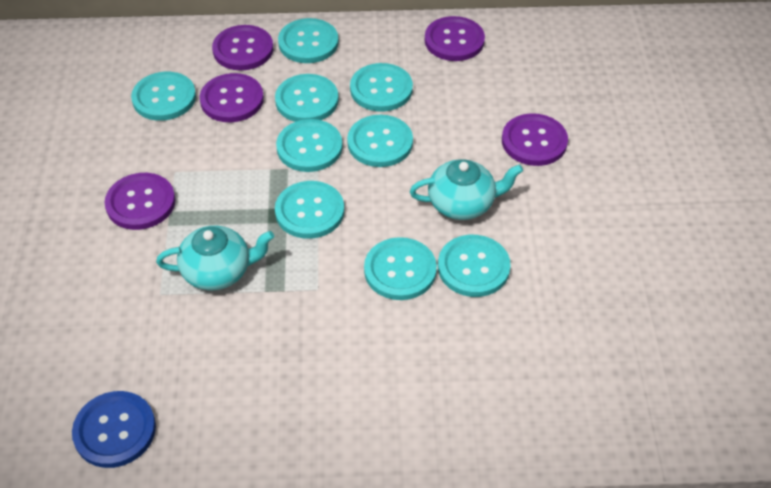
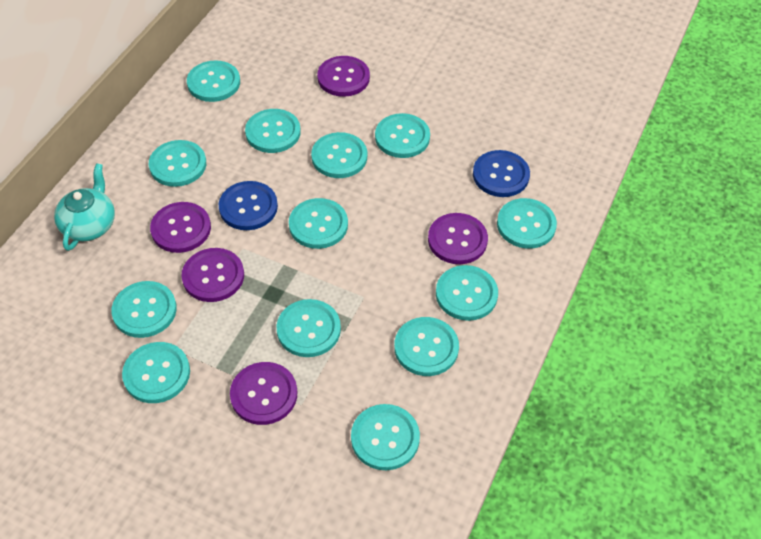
blue button: [72,391,156,468] = 1 -> [219,181,278,230] [473,150,530,197] = 2
turquoise button: [131,72,196,121] [275,74,339,122] [275,181,344,239] [276,119,343,172] [278,18,339,63] [347,115,413,167] [350,63,413,112] [364,237,437,300] [438,235,511,297] = 9 -> [112,281,177,338] [122,342,190,403] [149,140,206,187] [187,60,240,102] [245,109,301,153] [277,299,341,357] [289,198,348,249] [311,132,367,178] [351,404,420,470] [375,113,430,158] [394,317,459,376] [436,265,498,321] [497,198,557,249] = 13
turquoise teapot: [156,225,274,291] [410,159,523,220] = 2 -> [54,163,115,251] = 1

